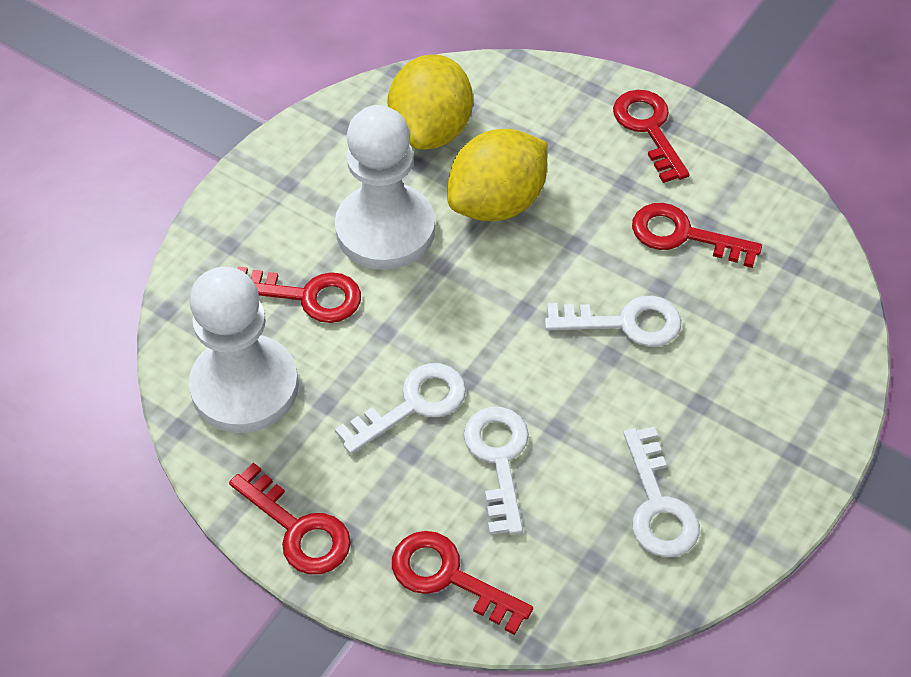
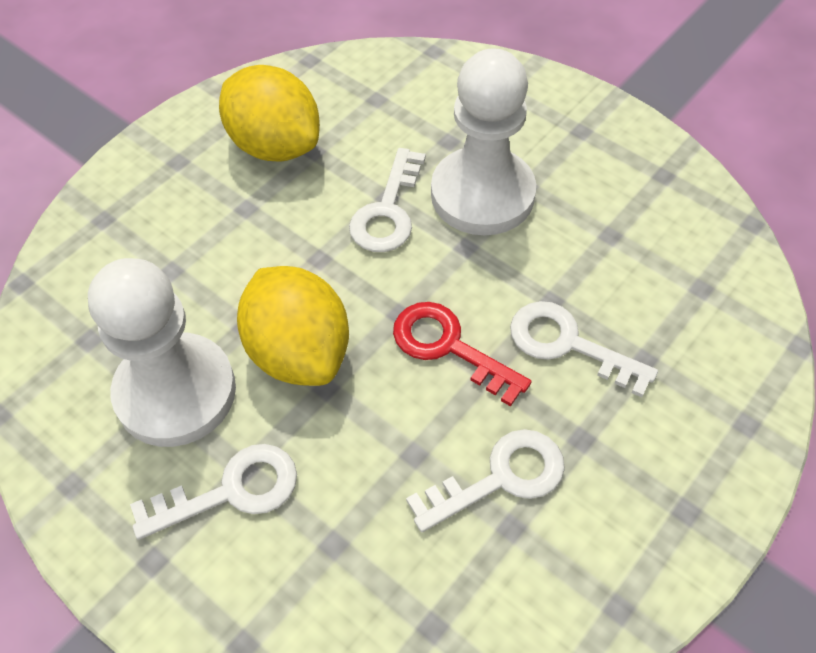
red key: [229,463,351,574] [237,266,361,323] [392,531,533,635] [613,90,690,183] [632,203,762,268] = 5 -> [393,302,531,406] = 1

